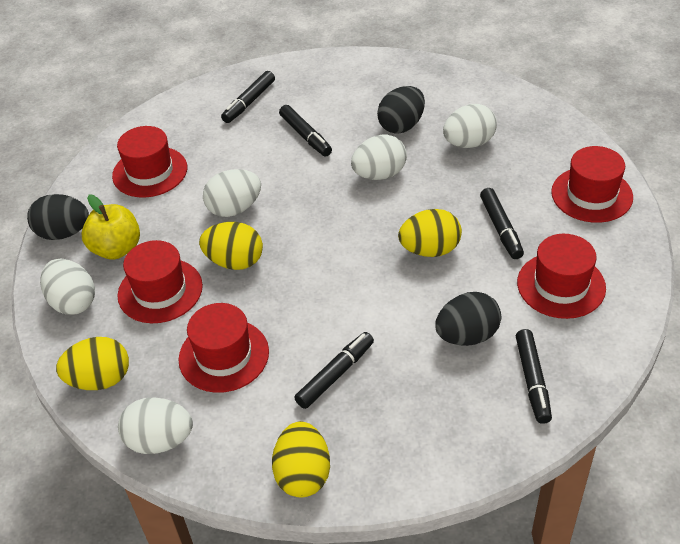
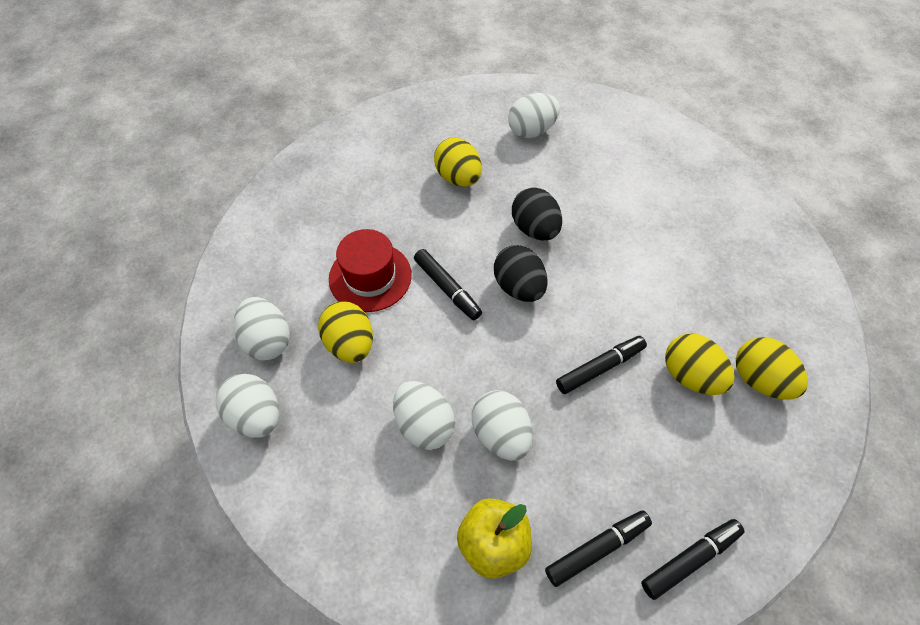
black egg: [27,194,89,240] [377,86,425,134] [435,292,501,346] = 3 -> [494,245,548,302] [512,188,562,240] = 2
black marker: [221,71,275,123] [279,105,332,156] [294,332,374,409] [480,188,524,259] [516,329,552,424] = 5 -> [414,249,482,320] [545,510,652,587] [556,336,647,394] [641,519,744,600] = 4
red hat: [112,126,187,197] [117,240,203,323] [178,303,269,393] [517,234,606,319] [551,146,633,223] = 5 -> [329,229,412,312] = 1

